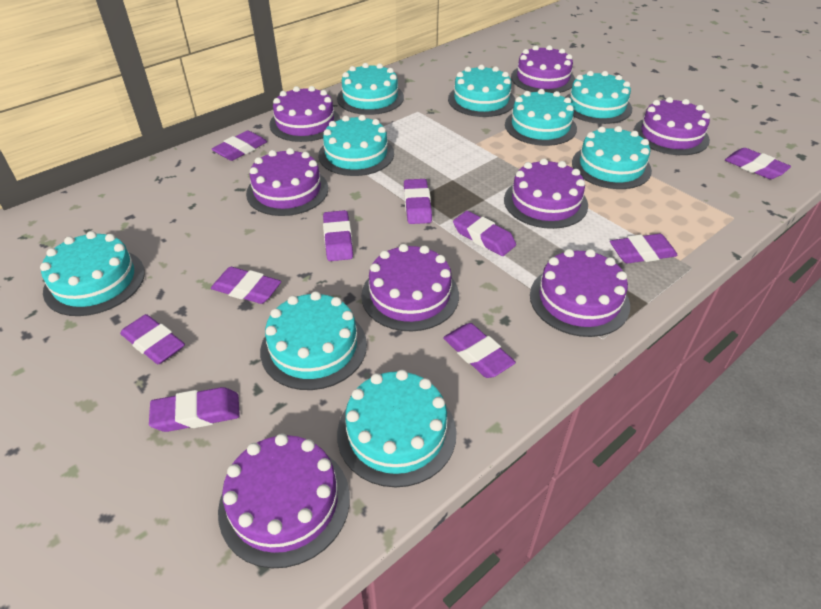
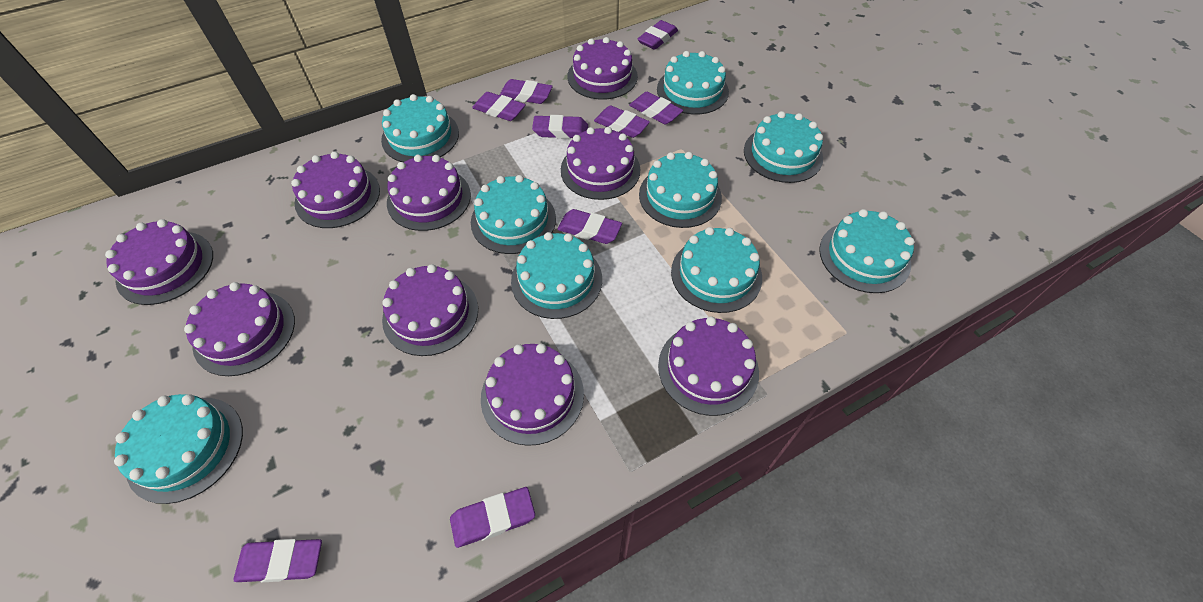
purple cake: [218,433,350,568] [246,148,328,216] [269,86,341,142] [361,244,459,331] [504,158,588,229] [511,45,575,93] [530,249,630,337] [634,97,710,155] = 8 -> [105,219,213,305] [184,282,295,376] [291,151,380,228] [382,264,478,356] [387,155,471,231] [481,344,584,446] [561,127,640,200] [567,37,638,100] [658,316,759,416] = 9
purple eraser: [120,314,185,364] [149,387,240,432] [211,267,281,304] [212,130,267,161] [323,210,353,261] [404,179,432,224] [443,323,516,378] [453,211,516,256] [610,234,678,264] [725,148,791,179] = 10 -> [234,539,322,582] [450,487,535,548] [472,92,526,121] [500,79,553,104] [532,115,588,139] [557,209,622,244] [594,105,650,138] [629,92,683,124] [638,20,678,50] = 9

